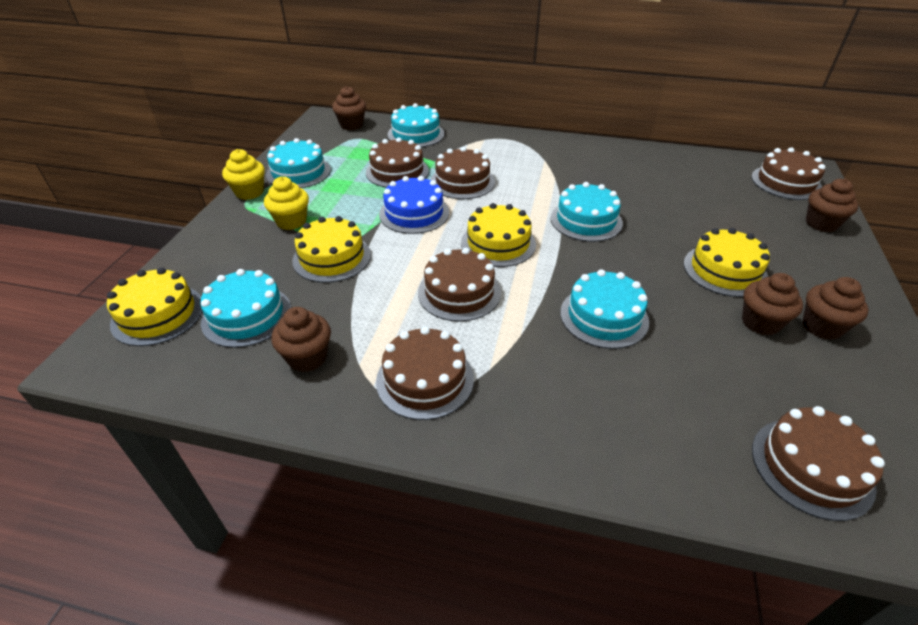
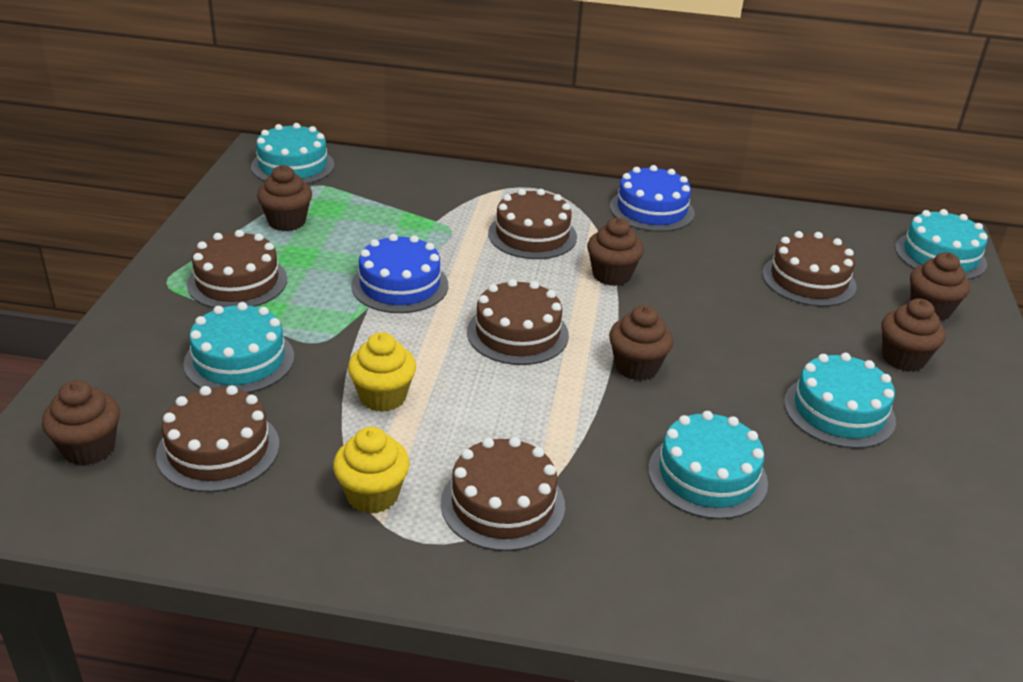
blue cake: [379,176,449,234] = 1 -> [351,234,448,313] [610,165,695,232] = 2
brown cupcake: [271,307,331,372] [332,86,366,130] [742,273,803,336] [803,277,869,340] [806,179,859,232] = 5 -> [42,380,120,466] [257,165,312,231] [587,218,644,286] [609,305,673,381] [881,298,946,372] [910,252,970,321] = 6
yellow cake: [107,267,203,346] [292,216,371,283] [461,203,536,267] [684,228,770,297] = 4 -> none = 0

